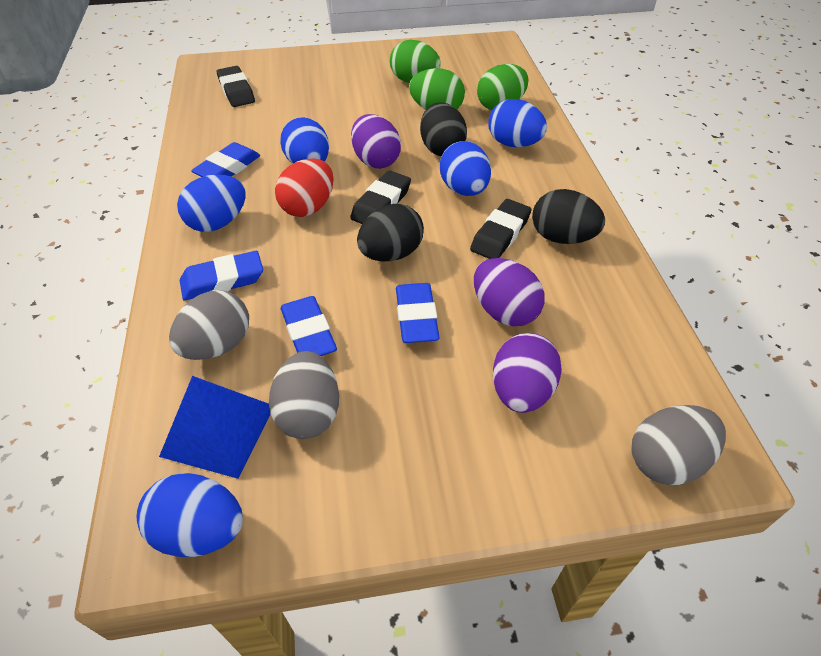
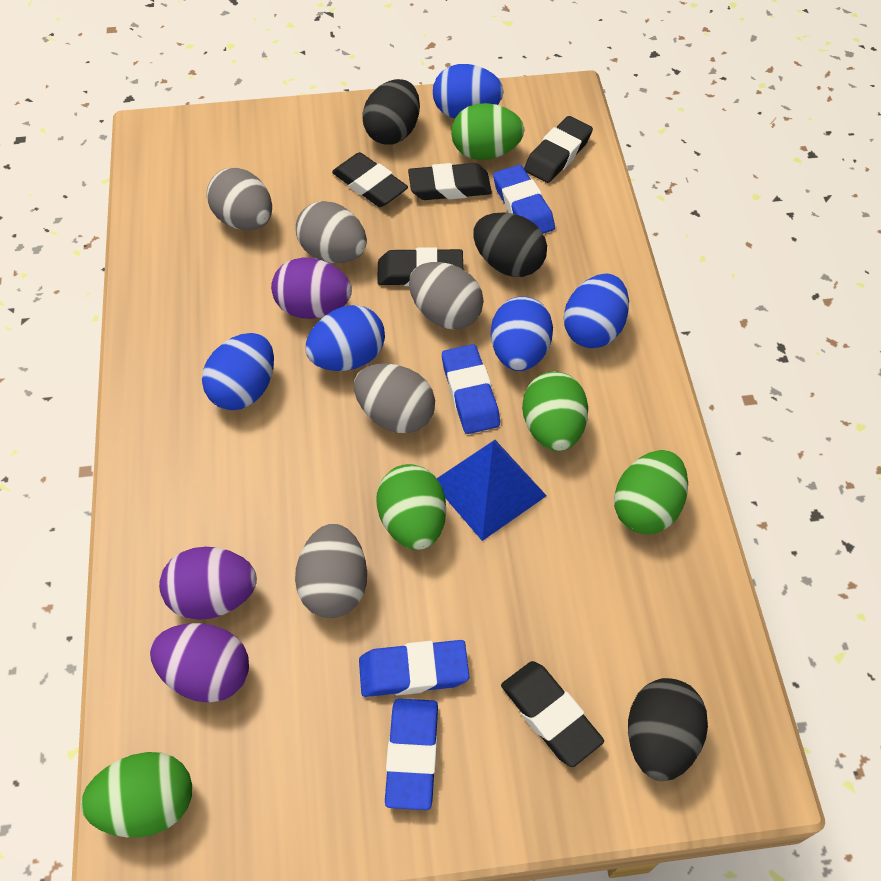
black eraser: [217,66,255,107] [350,170,411,224] [470,199,532,259] = 3 -> [332,152,408,207] [377,247,463,286] [408,163,492,200] [501,661,604,767] [524,116,593,183] = 5
green egg: [390,40,441,83] [409,68,465,110] [477,64,529,110] = 3 -> [81,752,192,837] [376,464,446,550] [451,103,524,160] [522,371,588,451] [614,450,688,534] = 5
grey egg: [169,290,249,360] [269,351,339,439] [632,405,726,485] = 3 -> [207,167,272,230] [295,523,367,618] [296,201,367,263] [354,363,435,433] [409,262,484,330] = 5
red egg: [275,158,334,217] = 1 -> none = 0

